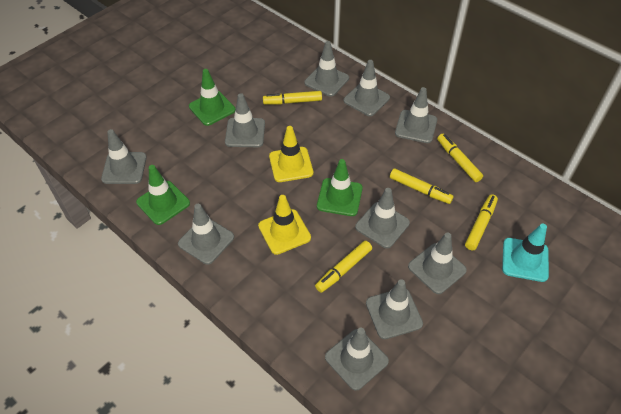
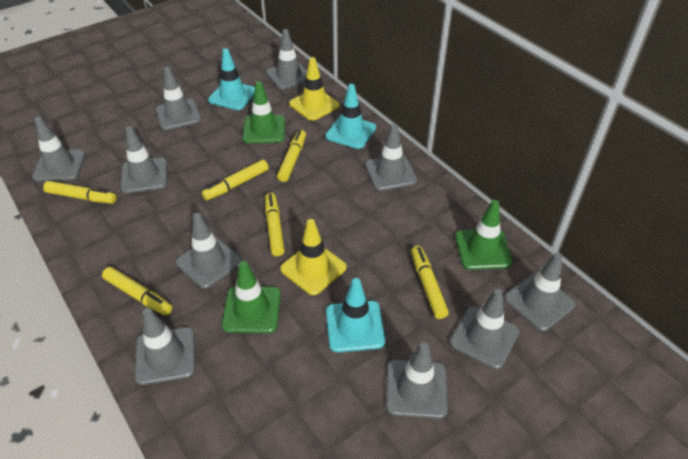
turquoise traffic cone: [502,224,549,282] = 1 -> [208,48,255,110] [325,84,376,149] [326,278,385,352] = 3
yellow marker: [263,91,322,105] [315,241,372,293] [390,168,454,204] [437,134,483,182] [465,194,498,250] = 5 -> [43,181,117,204] [102,267,172,315] [201,160,269,201] [265,193,285,256] [277,130,306,182] [411,246,449,319] = 6

